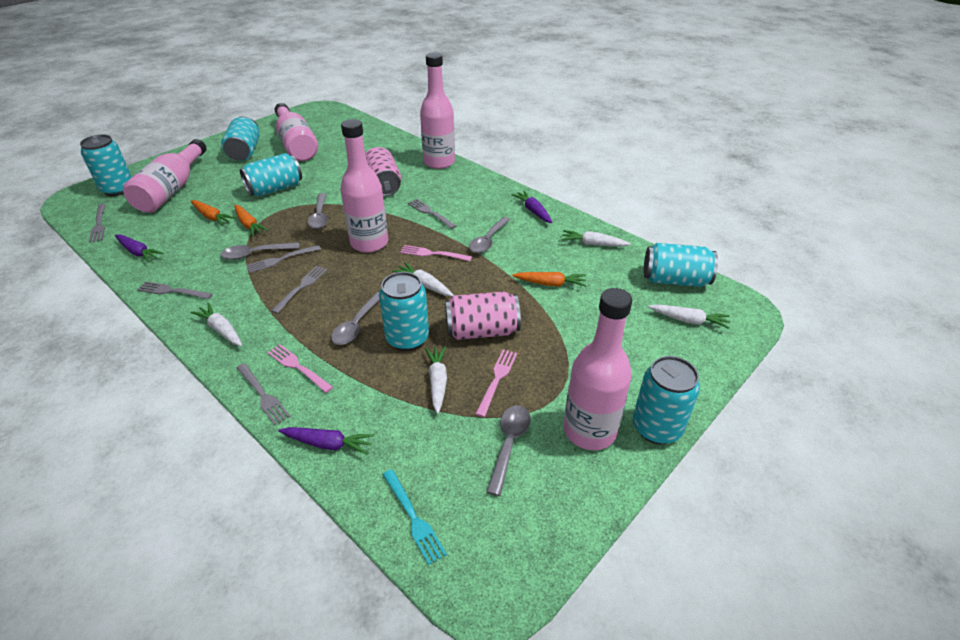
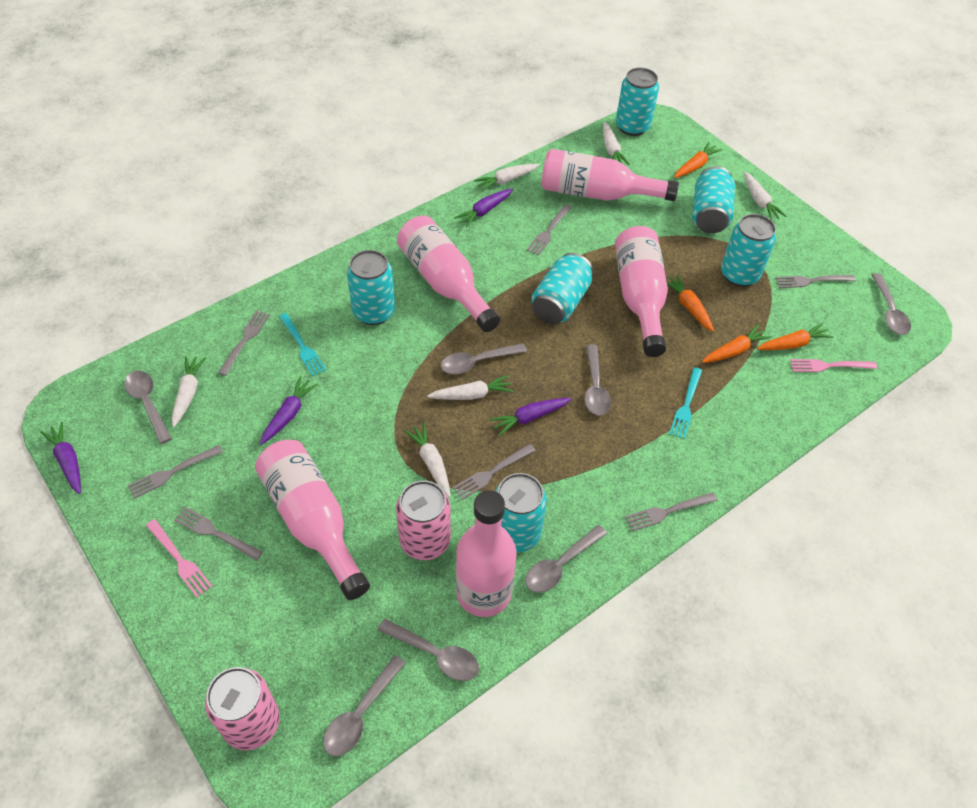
grey fork: [89,204,106,243] [137,281,213,299] [237,363,290,425] [246,245,321,273] [271,266,328,314] [408,199,456,229] = 6 -> [127,445,223,499] [174,507,263,561] [218,311,270,376] [452,444,536,500] [527,204,572,255] [625,492,718,531] [775,275,856,288] = 7
grey spoon: [220,243,299,260] [307,193,328,229] [331,292,379,345] [469,217,510,253] [486,405,531,496] = 5 -> [124,371,172,444] [323,655,406,756] [378,619,479,681] [441,343,527,374] [525,525,607,593] [584,344,611,416] [872,273,911,335] = 7
orange carrot: [191,200,236,226] [234,205,269,237] [512,272,587,287] = 3 -> [667,274,714,332] [674,142,723,178] [702,324,772,363] [757,323,833,350] = 4
pink fork: [267,344,333,393] [400,245,472,261] [475,349,517,417] = 3 -> [146,519,213,597] [790,359,877,372] = 2
purple carrot: [115,234,164,263] [278,427,374,455] [511,191,552,223] = 3 -> [40,422,81,494] [260,376,318,445] [454,189,513,228] [489,398,571,436] = 4
turquoise fork: [383,469,447,565] = 1 -> [279,313,326,376] [669,367,702,439] = 2
white carrot: [191,303,242,346] [392,262,454,296] [425,346,447,414] [561,230,631,247] [648,304,730,329] = 5 -> [172,356,206,427] [404,423,451,497] [427,375,514,400] [474,164,540,191] [603,122,630,165] [744,172,787,220] = 6

